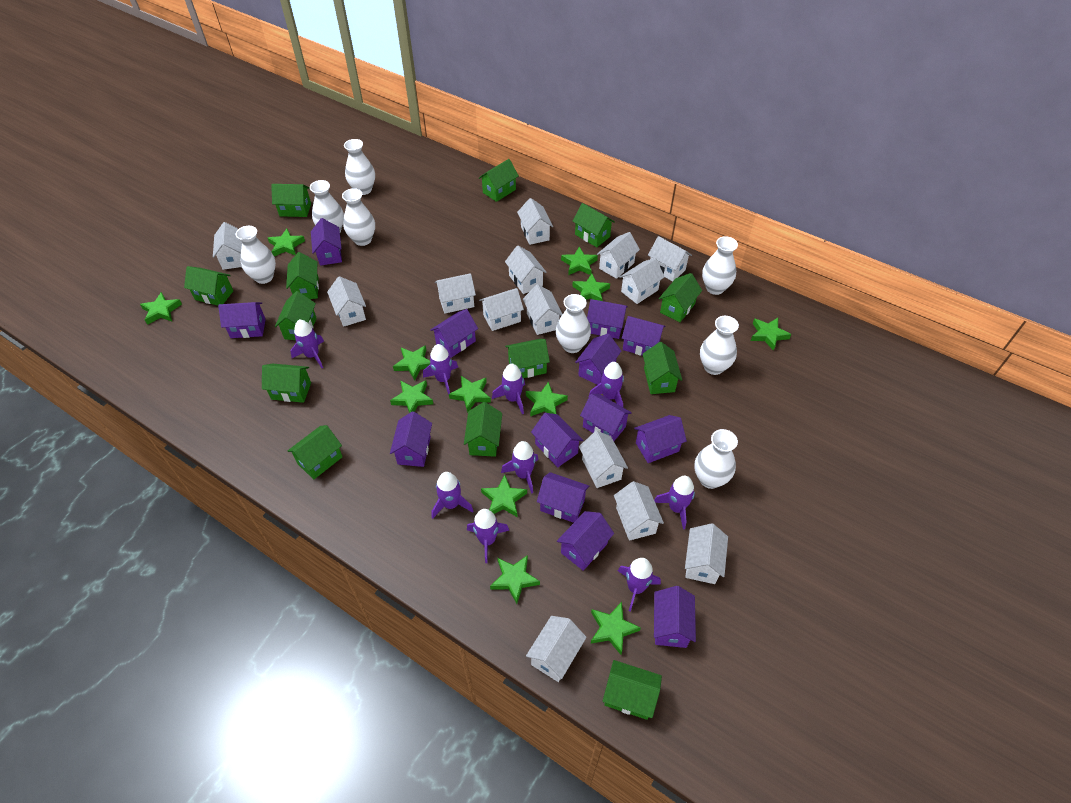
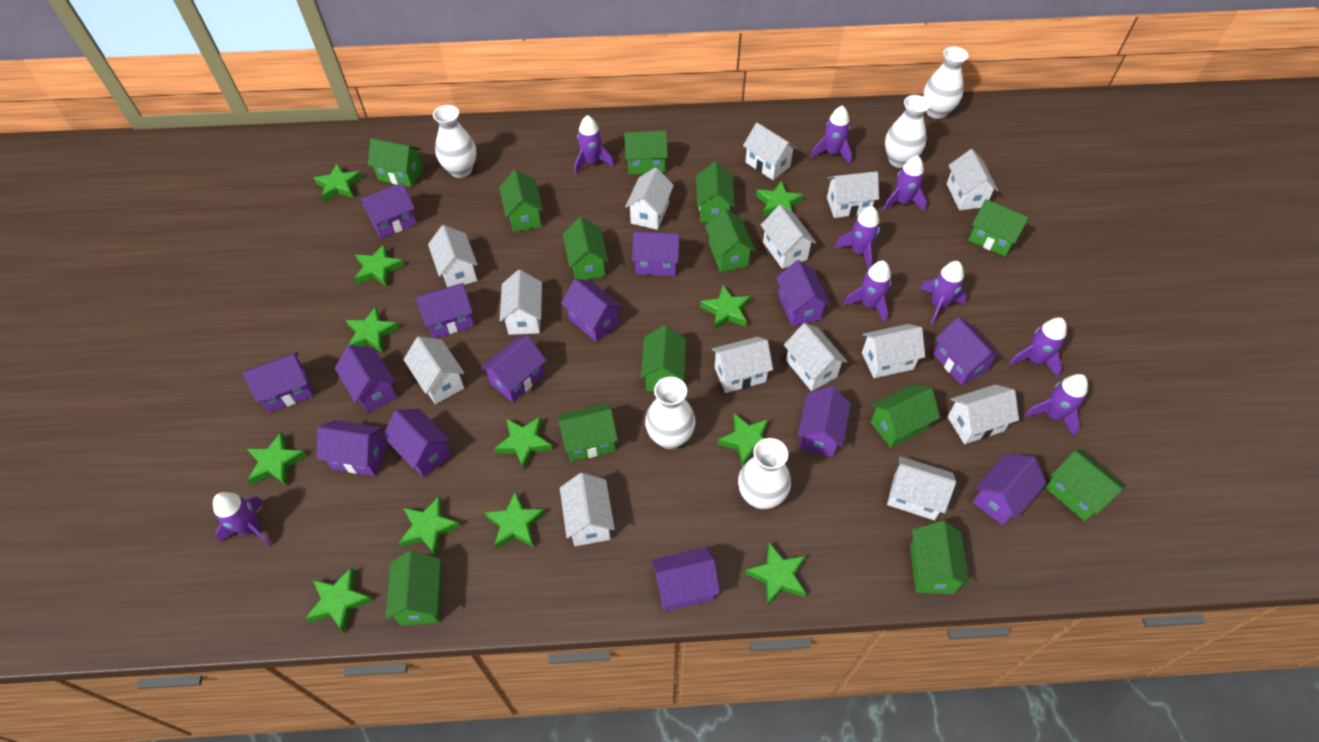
purple house: [218,302,266,338] [311,218,342,266] [390,411,432,467] [430,309,478,358] [531,413,583,467] [537,472,589,523] [557,511,614,571] [575,334,621,385] [580,394,632,441] [587,299,628,339] [622,316,665,356] [634,415,687,463] [654,586,696,648] = 13 -> [243,352,313,413] [317,420,387,476] [335,345,397,413] [360,183,417,239] [383,409,451,478] [416,283,474,338] [481,336,546,402] [561,278,623,342] [632,231,680,276] [651,547,720,611] [776,260,830,326] [798,386,851,457] [933,317,1000,385] [973,453,1046,526] = 14
white vase: [236,226,276,284] [310,180,344,233] [342,188,375,246] [344,139,375,195] [556,294,591,353] [695,429,738,489] [700,316,739,375] [702,236,738,295] = 8 -> [433,105,476,178] [645,377,696,449] [738,438,791,509] [885,95,930,168] [923,47,969,119] = 5

